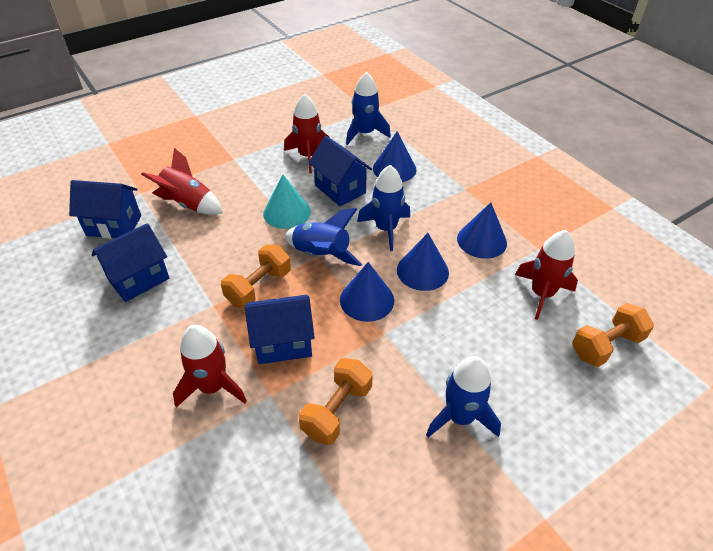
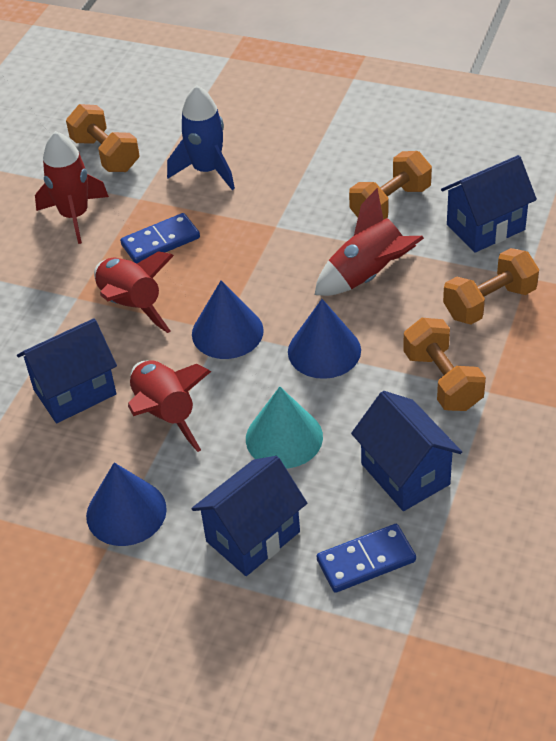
blue cone: [340,262,394,322] [373,131,416,182] [397,233,449,291] [457,202,507,259] = 4 -> [86,463,167,546] [192,280,264,359] [288,299,361,379] = 3
blue domino: none = 0 -> [120,213,200,263] [317,524,416,593] = 2
blue rocket: [285,208,362,266] [346,72,391,145] [357,165,410,251] [426,356,501,438] = 4 -> [167,85,235,190] = 1
orange dumbbell: [221,245,291,308] [299,358,373,445] [572,303,654,367] = 3 -> [66,104,140,172] [349,151,432,219] [403,318,486,411] [443,248,539,325] = 4

